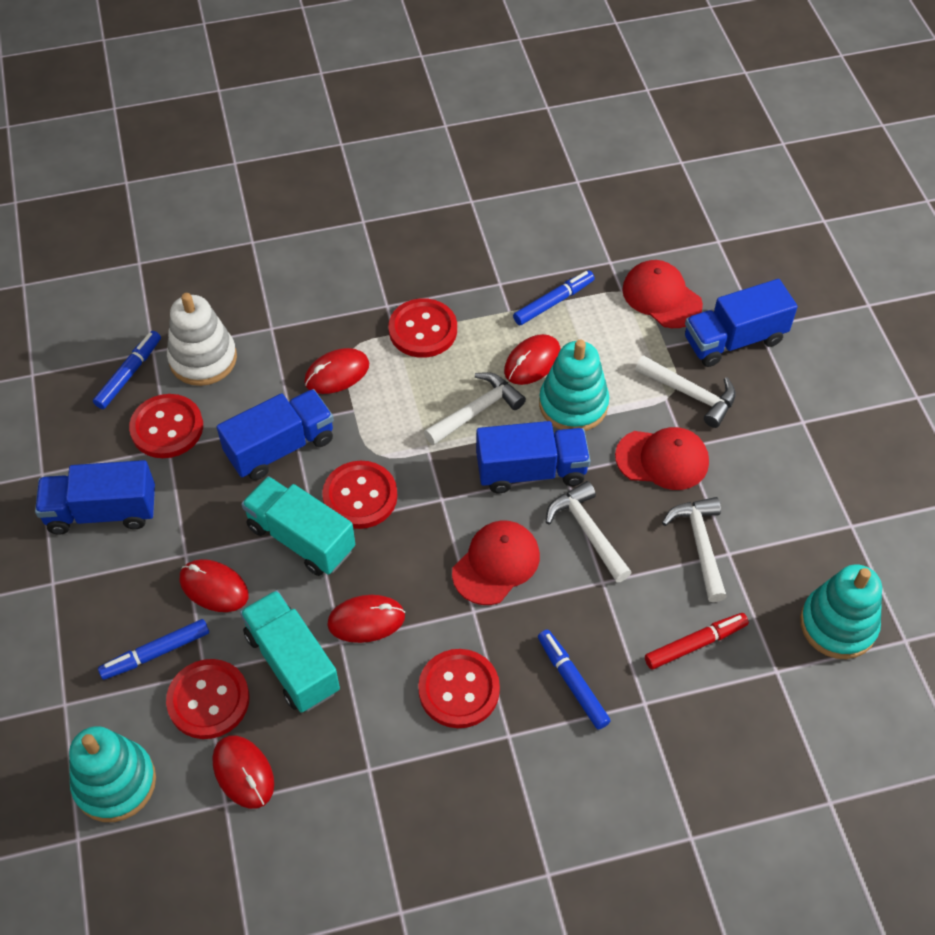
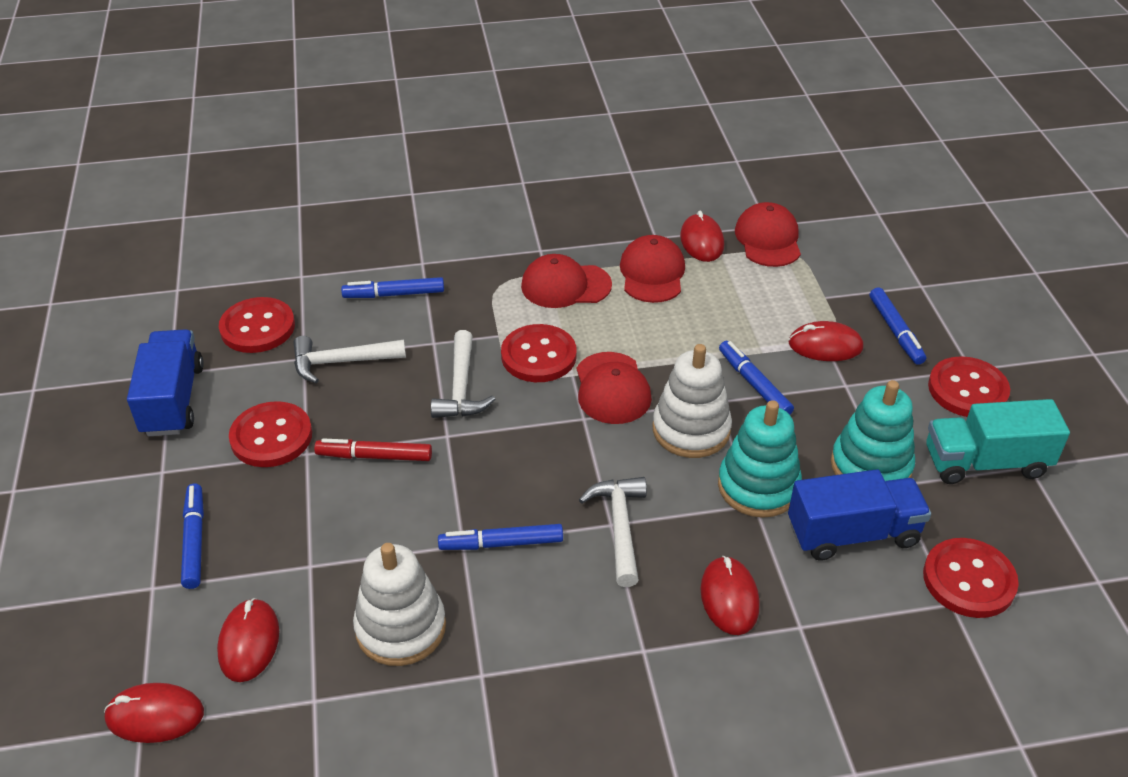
blue marker: [93,331,161,409] [98,619,209,680] [513,270,595,325] [538,630,611,730] = 4 -> [181,484,204,589] [341,277,444,298] [438,524,563,550] [719,341,794,415] [870,287,926,365] = 5
blue truck: [35,460,155,535] [217,389,334,480] [476,421,590,493] [685,279,798,367] = 4 -> [127,329,204,436] [788,469,931,561] = 2
red cap: [452,520,540,605] [615,427,709,490] [622,260,703,328] = 3 -> [521,254,612,308] [577,352,652,424] [620,235,685,303] [735,202,801,267] = 4
turquoise stacking toy: [69,726,156,822] [539,340,609,431] [800,564,882,659] = 3 -> [718,400,802,518] [831,380,915,481] = 2
turquoise truck: [240,590,340,713] [241,476,355,576] = 2 -> [926,399,1070,484] = 1
white hammer: [424,372,526,445] [546,481,632,583] [635,355,736,428] [662,497,727,602] = 4 -> [294,336,406,383] [431,330,495,418] [579,477,647,587] = 3
white stacking toy: [167,293,237,386] = 1 -> [353,543,446,666] [652,344,732,458] = 2

